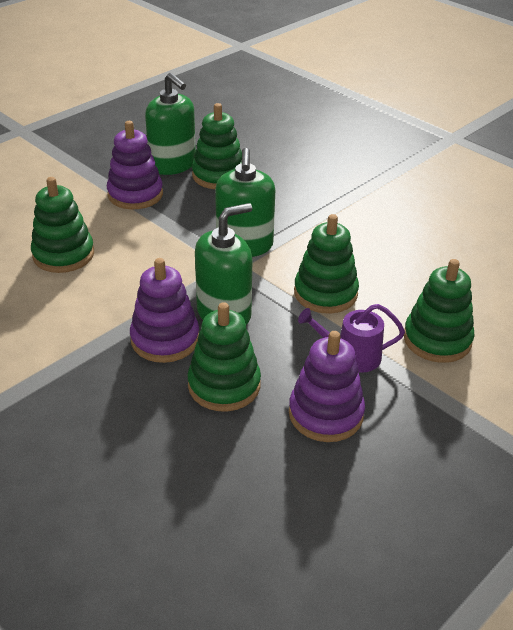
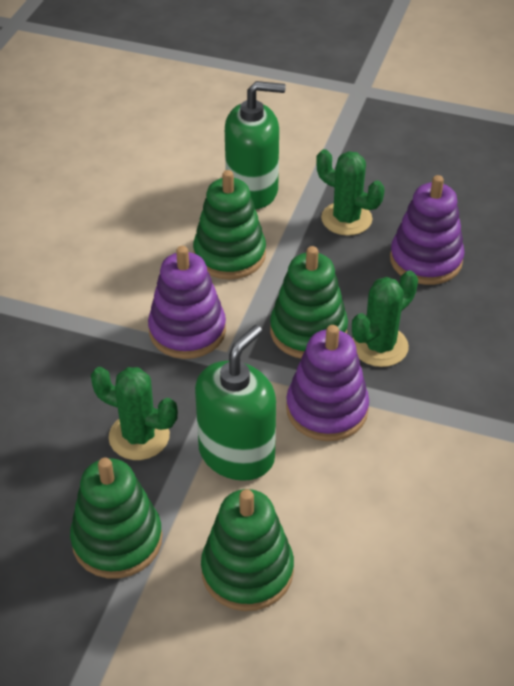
green cactus: none = 0 -> [91,367,178,460] [316,149,385,236] [352,271,418,367] = 3
green soap dispenser: [145,73,196,175] [195,203,253,325] [215,148,275,257] = 3 -> [195,325,276,481] [225,81,286,209] = 2
green stacking toy: [31,177,94,273] [188,302,261,411] [192,103,242,189] [294,214,359,313] [404,259,474,363] = 5 -> [70,458,162,579] [193,170,266,279] [201,489,294,611] [270,246,348,358] = 4
purple watering can: [298,304,405,373] = 1 -> none = 0

